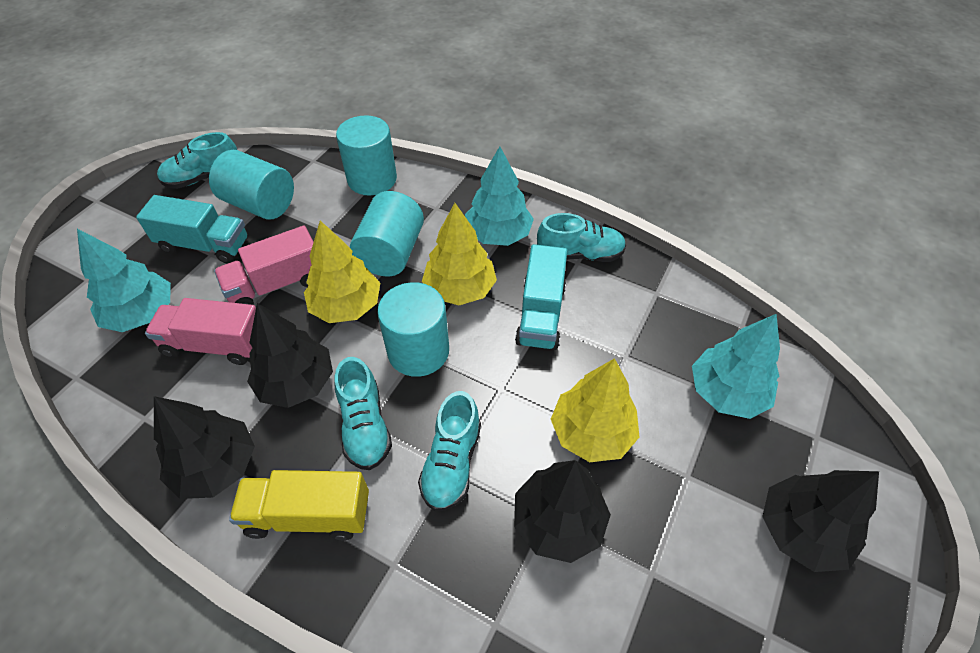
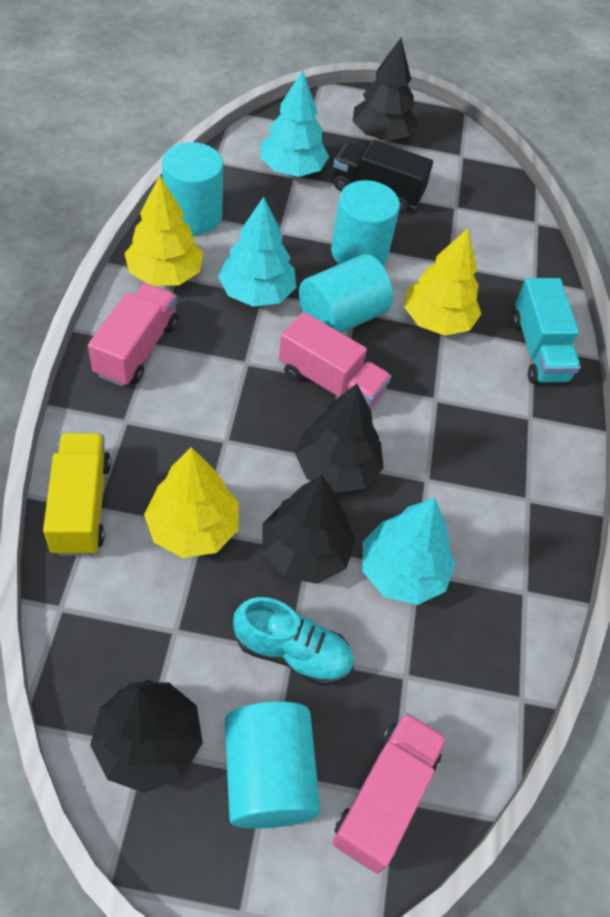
black truck: none = 0 -> [333,140,433,212] = 1
pink truck: [145,298,256,365] [214,226,313,305] = 2 -> [88,283,178,387] [279,312,391,410] [332,712,447,874] = 3
turquoise shoe: [157,132,237,189] [334,357,392,470] [418,391,481,511] [537,213,626,262] = 4 -> [233,597,354,686] = 1
turquoise truck: [136,195,248,264] [515,244,567,350] = 2 -> [512,278,581,383] = 1

